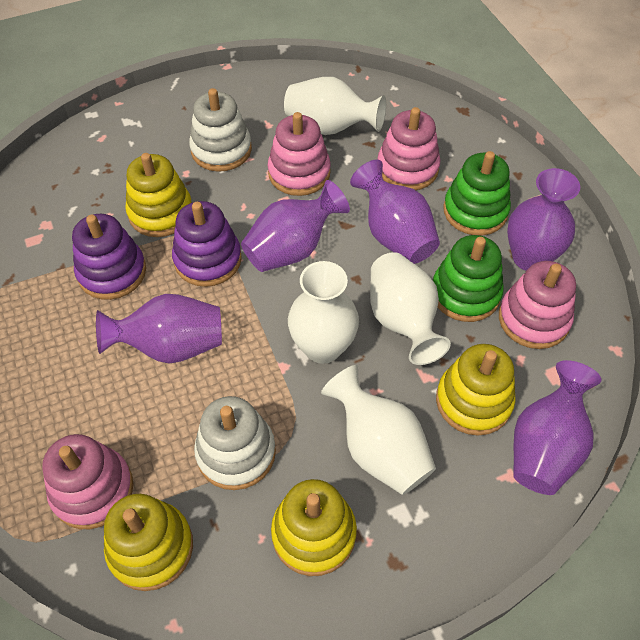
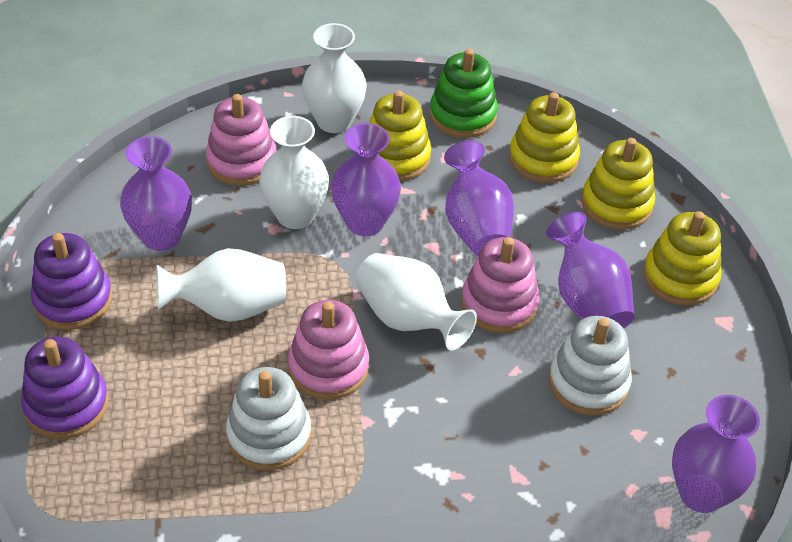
green stacking toy: [433,235,504,322] [443,151,511,236] = 2 -> [430,49,498,138] = 1
pink stacking toy: [42,434,133,529] [267,112,331,196] [378,107,441,190] [499,261,576,349] = 4 -> [206,94,277,186] [288,300,369,400] [461,237,540,333] = 3

